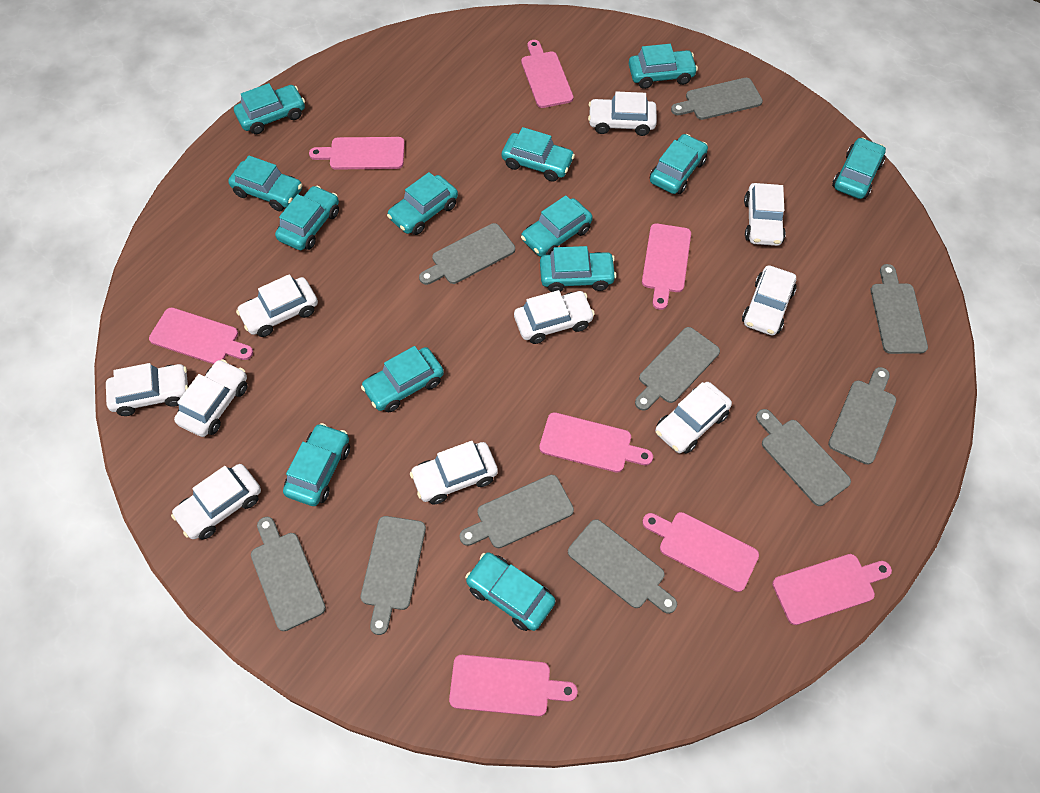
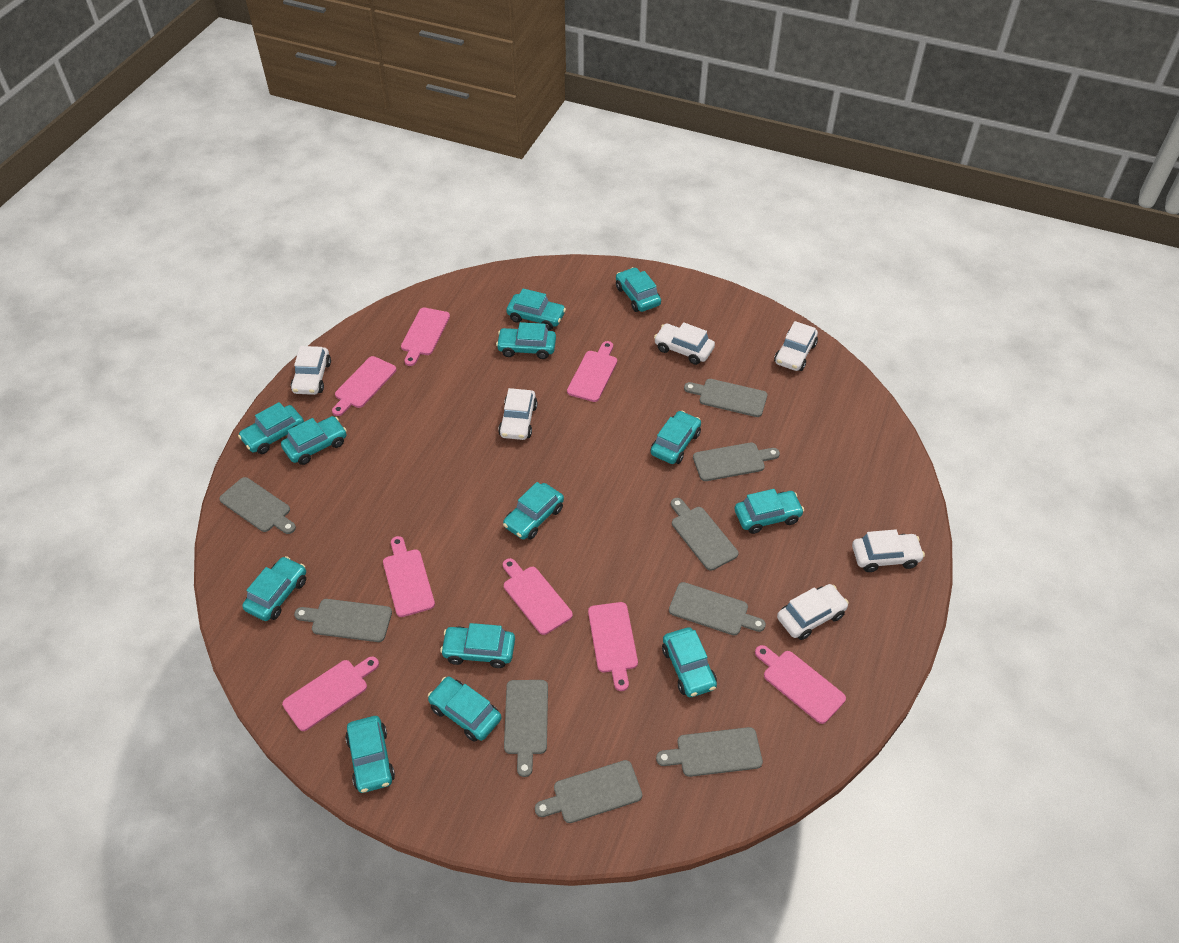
grey cutting board: [251,517,326,631] [360,516,426,635] [419,223,515,285] [459,475,574,548] [568,519,677,614] [635,327,720,411] [671,78,763,120] [756,409,851,506] [828,367,896,465] [871,264,928,354] = 10 -> [219,477,296,534] [294,599,392,642] [504,680,548,777] [535,760,642,823] [656,727,763,777] [669,582,766,636] [671,498,738,571] [684,379,767,417] [693,442,780,481] = 9
white car: [106,363,188,416] [171,464,261,540] [174,359,248,437] [236,274,318,337] [410,441,498,505] [514,290,595,344] [588,91,657,136] [655,382,732,454] [742,265,797,335] [744,183,786,246] = 10 -> [291,346,331,395] [498,388,537,440] [654,322,715,365] [774,321,818,371] [777,584,849,640] [852,529,925,572] = 6

